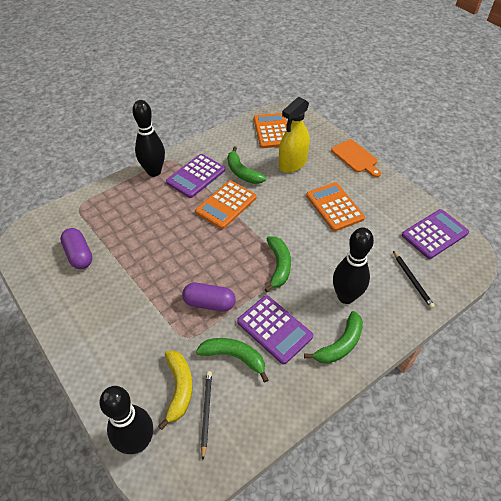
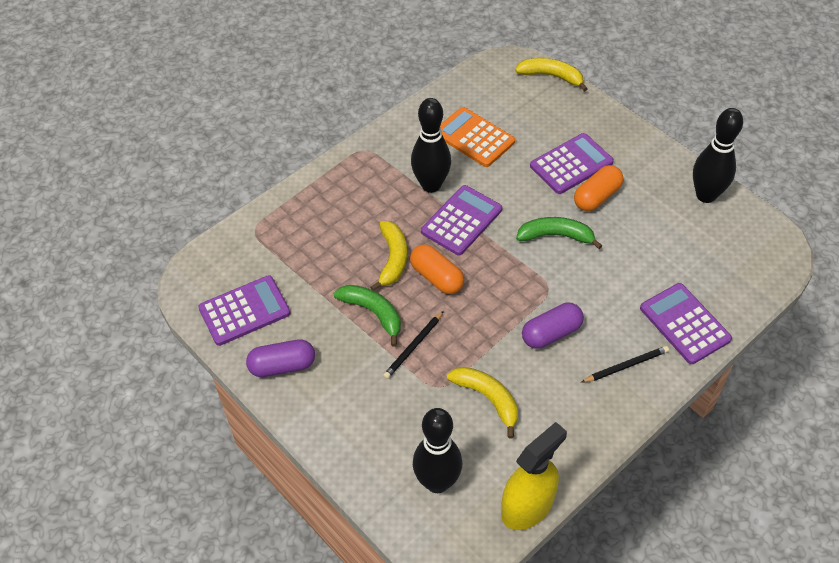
green banana: [196,338,269,382] [227,147,266,184] [264,236,291,292] [304,311,363,364] = 4 -> [334,285,401,347] [516,217,602,249] = 2
orange calculator: [195,181,256,229] [254,113,287,148] [306,182,365,231] = 3 -> [440,107,515,167] = 1
orange capsule: none = 0 -> [410,244,464,294] [574,165,623,211] = 2
orange cutting board: [331,139,381,177] = 1 -> none = 0
purple calculator: [166,154,225,198] [237,295,313,364] [402,209,469,259] = 3 -> [198,275,291,346] [421,185,502,255] [530,133,614,194] [640,283,732,364] = 4
yellow banana: [158,351,193,430] = 1 -> [370,221,407,291] [447,367,518,438] [515,58,587,92] = 3

